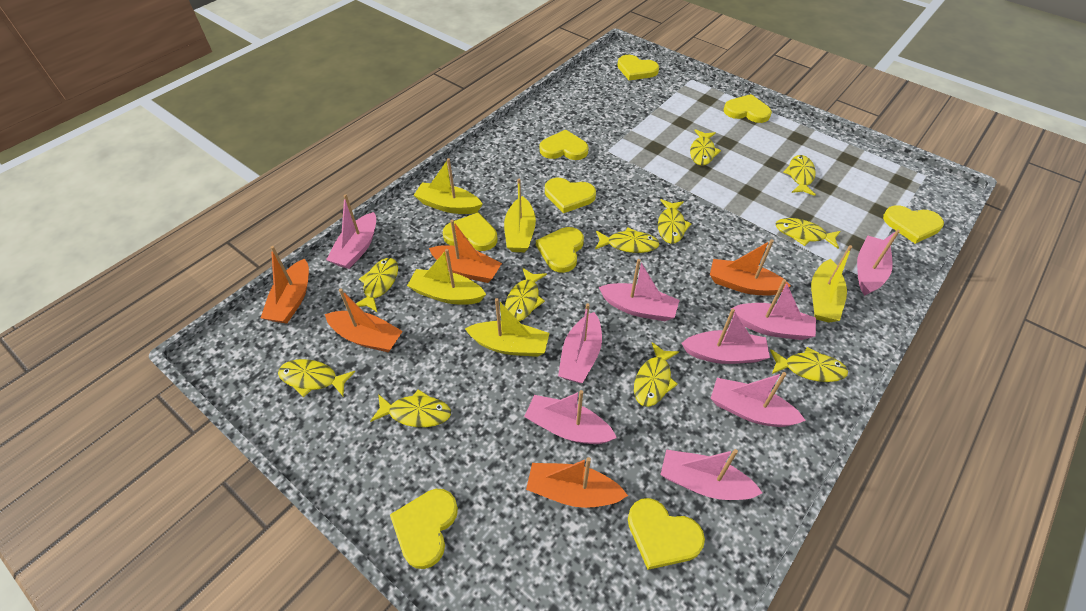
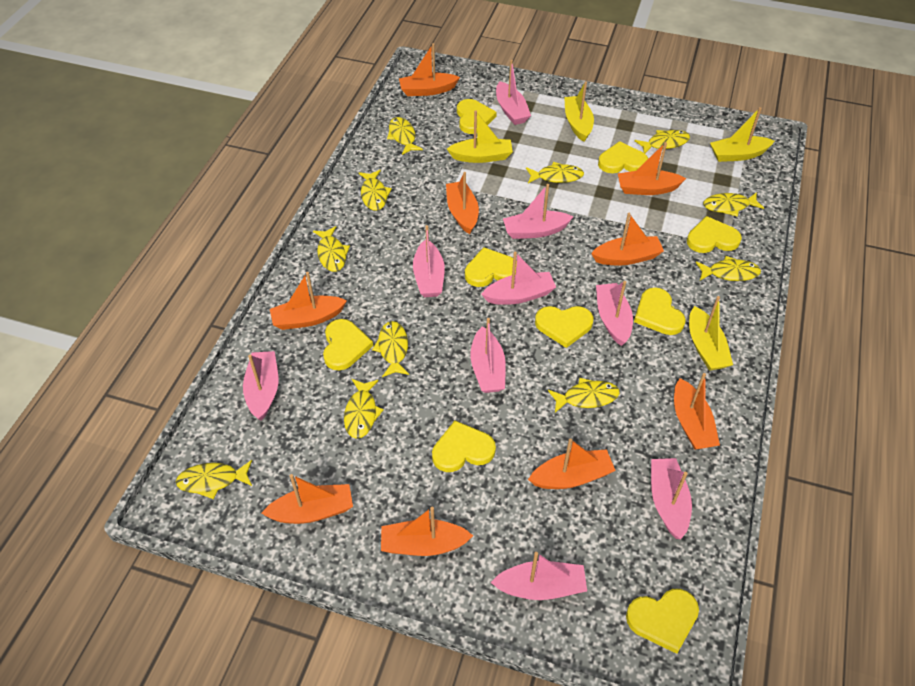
orange boat: [261,246,309,323] [325,288,403,353] [429,219,502,283] [526,457,628,508] [710,239,791,296] = 5 -> [261,474,353,524] [270,272,347,330] [381,507,473,556] [399,43,460,96] [446,172,479,234] [528,438,616,489] [591,213,664,265] [618,142,686,195] [674,373,720,450] = 9
yellow boat: [407,249,486,305] [414,158,483,214] [465,298,550,357] [504,179,536,252] [811,245,852,323] = 5 -> [447,110,513,163] [564,82,594,142] [689,296,733,371] [710,107,774,162] = 4

